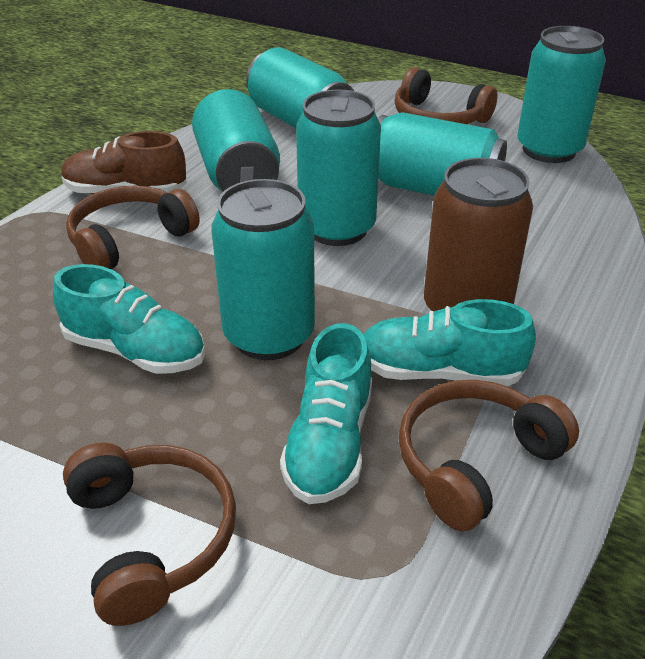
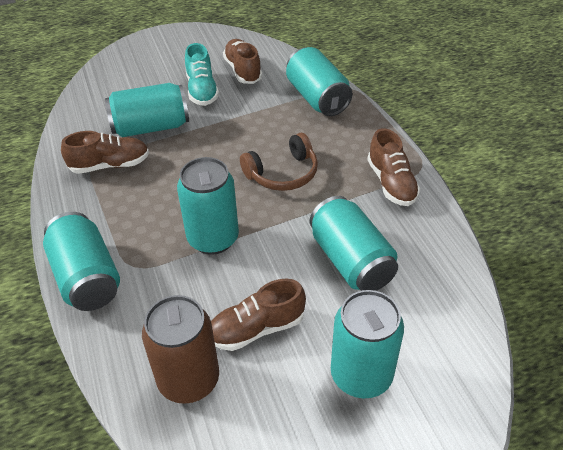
brown headphones: [63,443,236,626] [66,185,200,269] [394,67,498,124] [399,380,579,531] = 4 -> [240,133,318,191] = 1
brown shoe: [61,131,187,194] = 1 -> [61,131,149,174] [211,279,306,351] [223,39,262,84] [367,128,420,206] = 4
turquoise shoe: [53,264,205,374] [280,323,372,504] [364,299,536,387] = 3 -> [185,43,219,106] = 1

